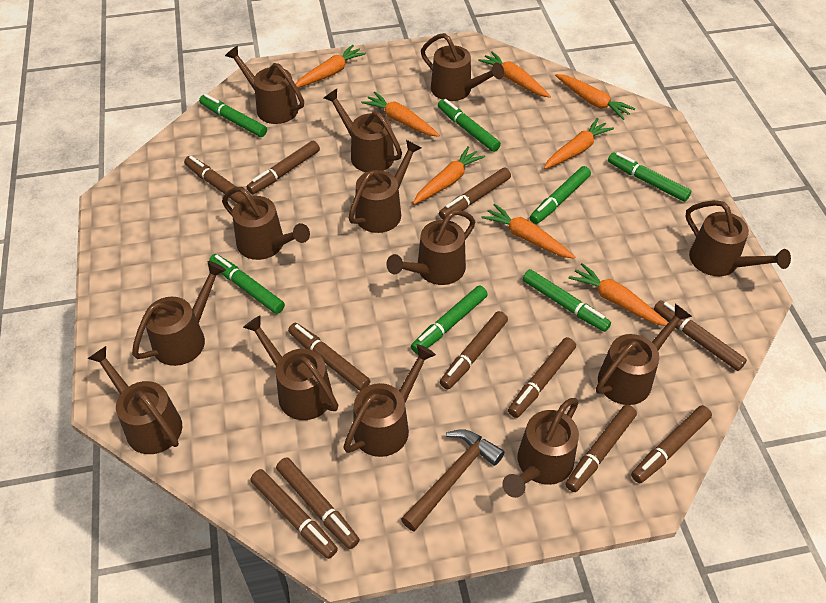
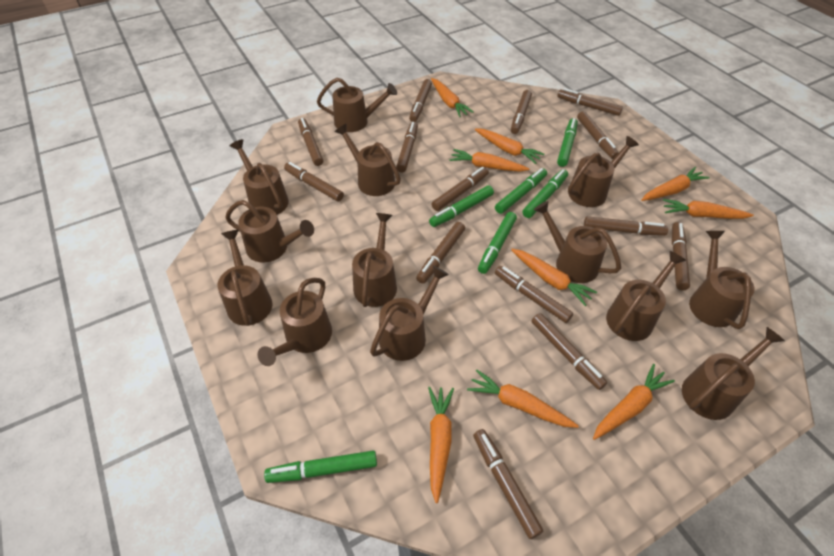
brown hammer: [401,430,504,531] = 1 -> none = 0
brown marker: [184,156,246,203] [247,141,320,194] [250,469,338,559] [276,457,360,549] [288,323,370,391] [439,168,511,220] [440,311,508,389] [508,337,576,418] [565,405,637,492] [631,405,712,483] [654,300,747,371] = 11 -> [284,162,344,201] [298,118,323,166] [396,122,418,173] [409,79,432,122] [416,222,465,284] [431,167,489,211] [473,429,543,539] [495,266,573,323] [511,90,532,134] [531,313,607,390] [557,88,623,116] [577,111,619,159] [584,216,668,236] [672,222,690,290] = 14
green marker: [199,94,267,137] [209,254,285,314] [411,285,488,354] [438,99,501,152] [523,269,611,332] [530,166,591,224] [608,152,691,202] = 7 -> [264,450,377,483] [429,185,494,227] [478,212,517,274] [495,168,547,214] [522,169,568,218] [557,118,578,167] = 6
orange carrot: [295,45,366,88] [361,92,440,137] [413,146,485,204] [478,51,551,98] [482,204,575,259] [544,118,614,169] [555,74,635,120] [569,263,668,326] = 8 -> [428,387,454,503] [431,78,474,117] [449,149,530,172] [467,369,579,428] [474,128,545,164] [511,249,597,306] [593,364,675,440] [642,167,710,201] [663,199,754,219] = 9

